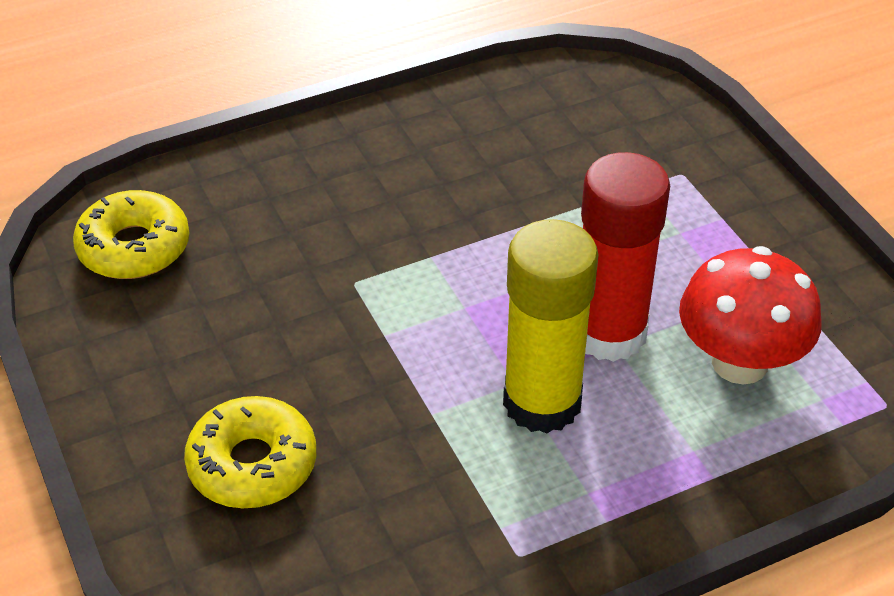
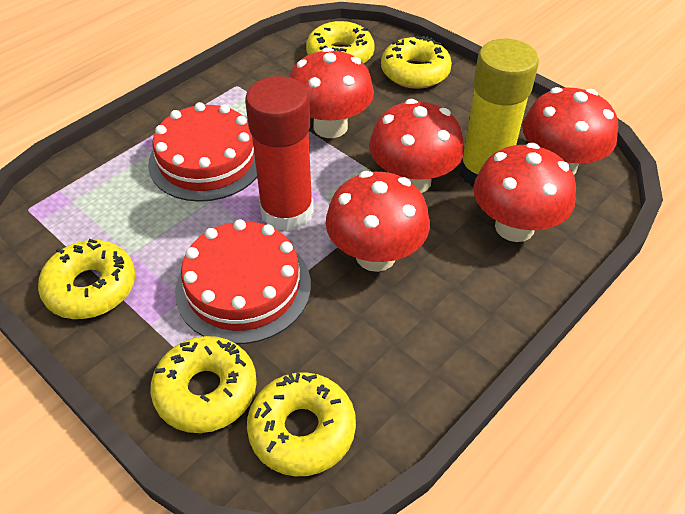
red cake: none = 0 -> [148,102,257,202] [175,219,311,344] = 2
red mushroom: [679,246,821,385] = 1 -> [289,47,374,138] [326,171,430,272] [369,99,464,193] [474,143,576,242] [522,87,618,175] = 5
yellow donut: [73,190,190,279] [184,396,316,508] = 2 -> [38,239,135,319] [151,336,257,433] [247,372,356,477] [306,21,375,64] [381,36,452,89] = 5

